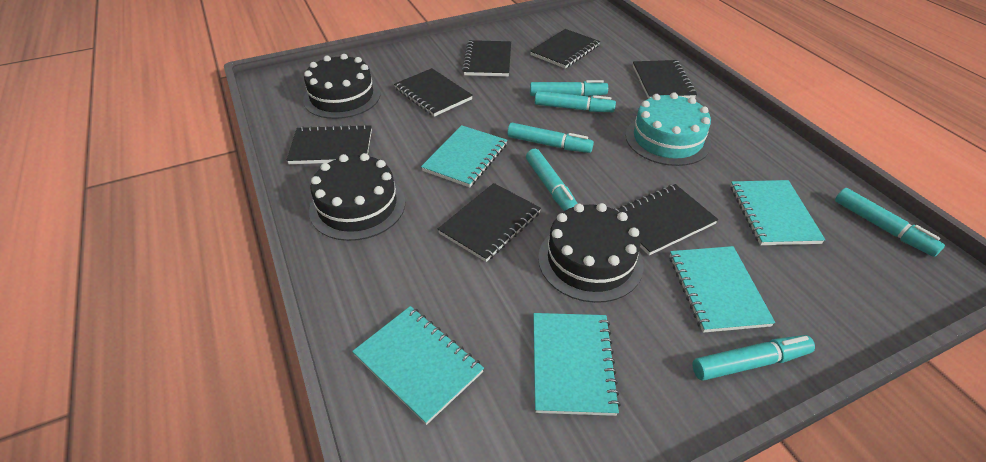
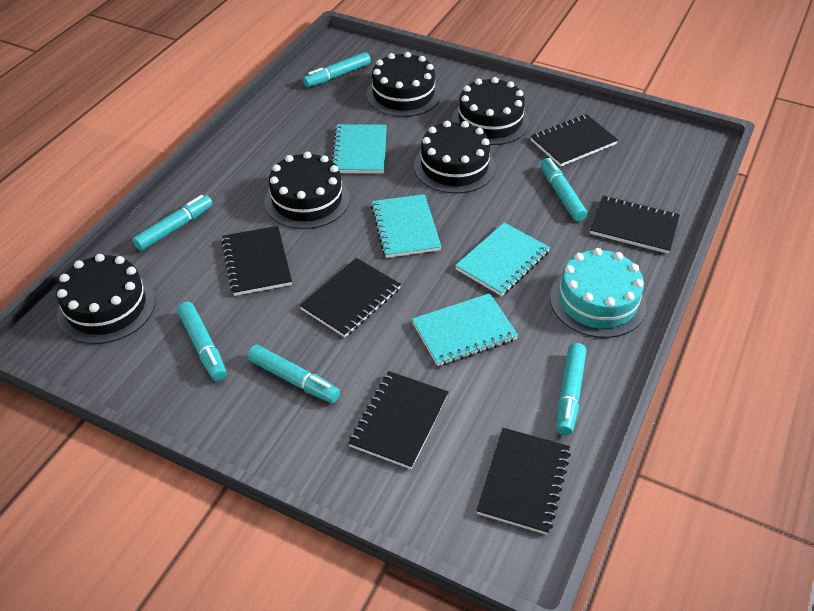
black cake: [303,54,380,119] [309,153,405,241] [538,203,644,303] = 3 -> [56,254,155,344] [265,152,350,229] [366,52,441,117] [414,121,496,194] [452,77,529,145] = 5
black notebook: [286,124,372,164] [394,68,473,117] [438,183,541,262] [462,40,511,77] [530,29,600,69] [614,184,718,255] [633,60,697,99] = 7 -> [221,226,292,296] [299,258,401,337] [348,371,449,469] [476,428,571,535] [530,114,618,167] [590,196,680,254] = 6
turquoise notebook: [352,306,484,425] [421,125,507,188] [533,313,621,416] [669,246,775,333] [731,180,825,245] = 5 -> [332,124,387,173] [371,194,442,258] [412,293,518,366] [455,222,550,296] = 4

